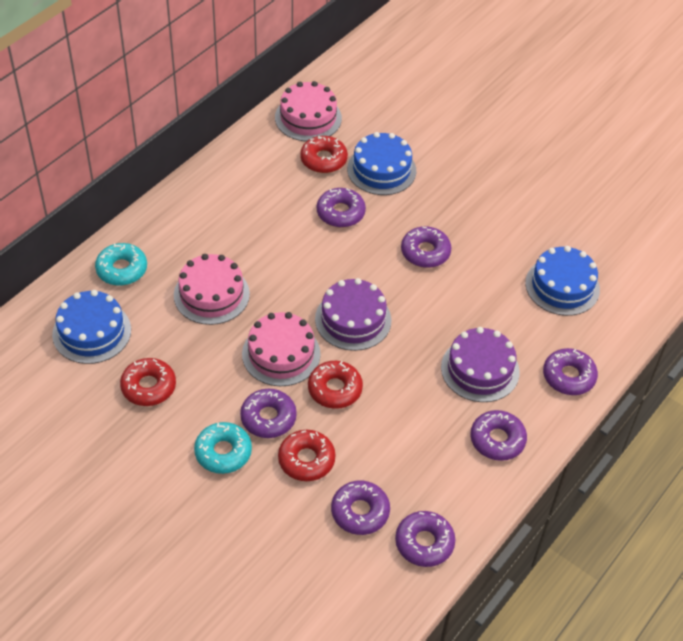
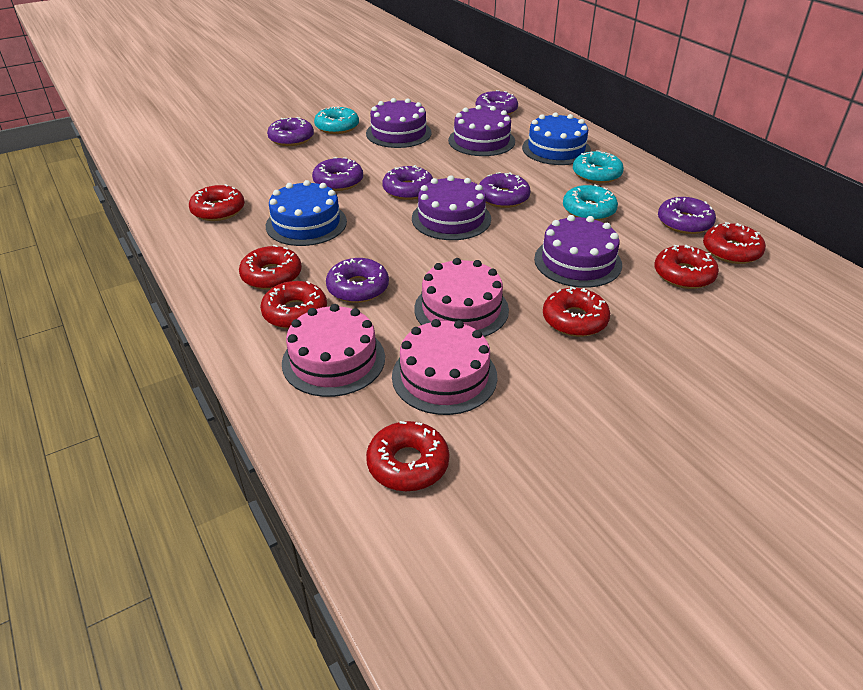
blue cake: [52,290,131,364] [347,132,416,195] [525,246,600,316] = 3 -> [266,180,347,246] [522,112,591,165] = 2
purple cake: [315,278,392,351] [441,327,520,402] = 2 -> [366,98,432,148] [412,175,491,240] [448,105,515,156] [534,215,622,288] = 4
red donut: [120,358,176,406] [278,430,336,481] [300,136,348,173] [308,361,363,409] = 4 -> [189,184,245,221] [239,245,302,290] [260,281,327,329] [366,421,449,491] [543,286,610,337] [654,245,719,289] [703,222,766,264] = 7
turquoise donut: [95,243,147,286] [194,422,252,474] = 2 -> [314,106,359,134] [563,184,618,221] [573,150,624,184] = 3

